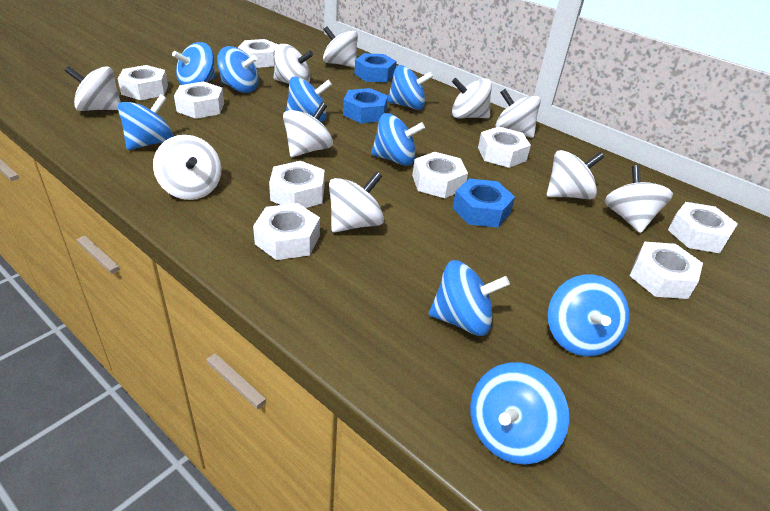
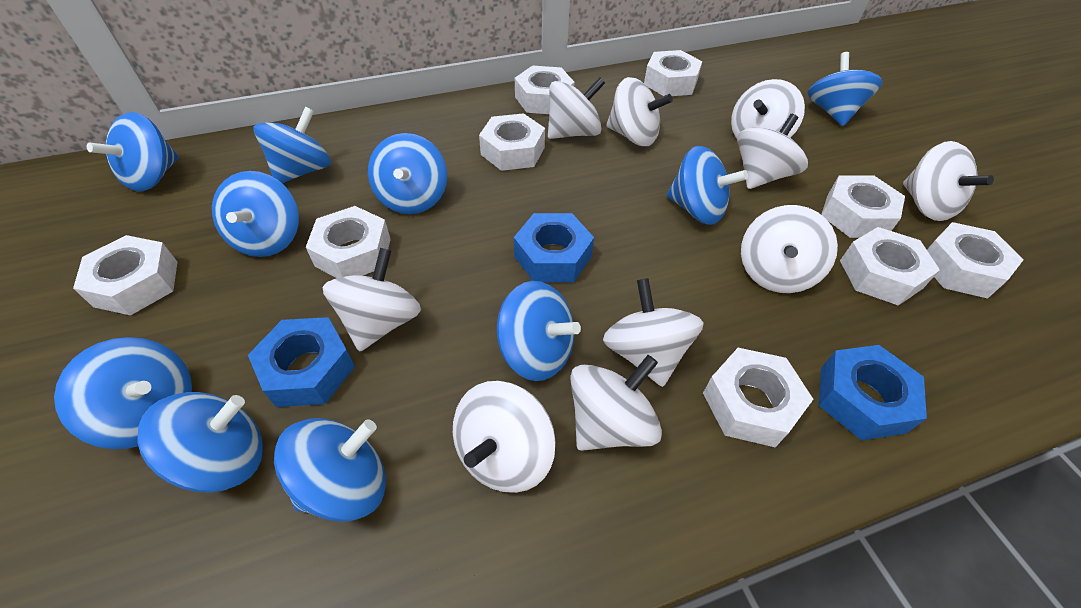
blue spinning top: [118,94,173,150] [172,42,216,85] [217,46,259,93] [286,77,332,122] [371,113,425,166] [387,65,433,110] [429,260,510,336] [470,362,569,465] [548,274,629,356] = 9 -> [54,337,192,449] [87,112,179,191] [137,392,263,493] [212,171,299,257] [254,107,331,184] [274,418,386,522] [368,133,447,214] [497,281,581,381] [667,146,748,225] [808,52,883,126] = 10

